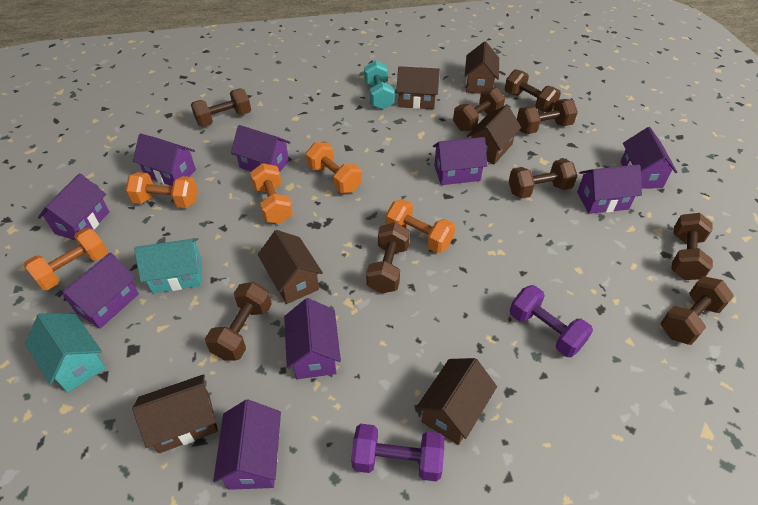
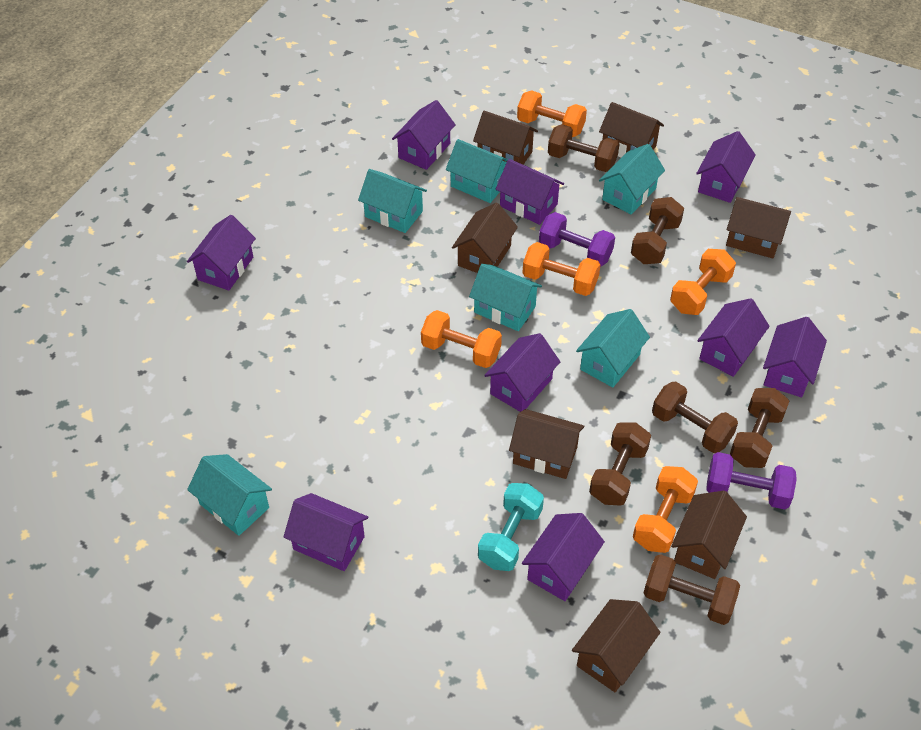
brown dumbbell: [191,89,251,127] [205,282,272,360] [366,222,410,293] [453,87,505,131] [505,69,561,112] [509,159,577,199] [517,99,578,134] [660,276,734,345] [671,213,713,280] = 9 -> [548,124,619,172] [589,422,651,506] [631,197,684,264] [644,554,740,625] [652,381,738,453] [730,388,789,468] = 6
brown house: [132,374,218,453] [258,230,323,304] [396,66,440,109] [416,358,497,445] [465,41,499,94] [467,105,521,165] = 6 -> [452,203,518,273] [473,111,538,165] [509,409,584,479] [572,599,660,692] [599,102,664,157] [671,491,747,579] [726,197,791,258] = 7
turquoise house: [25,313,106,393] [134,238,202,293] = 2 -> [187,454,272,536] [358,169,427,233] [446,139,508,203] [469,264,542,331] [576,309,650,388] [599,144,665,214] = 6

